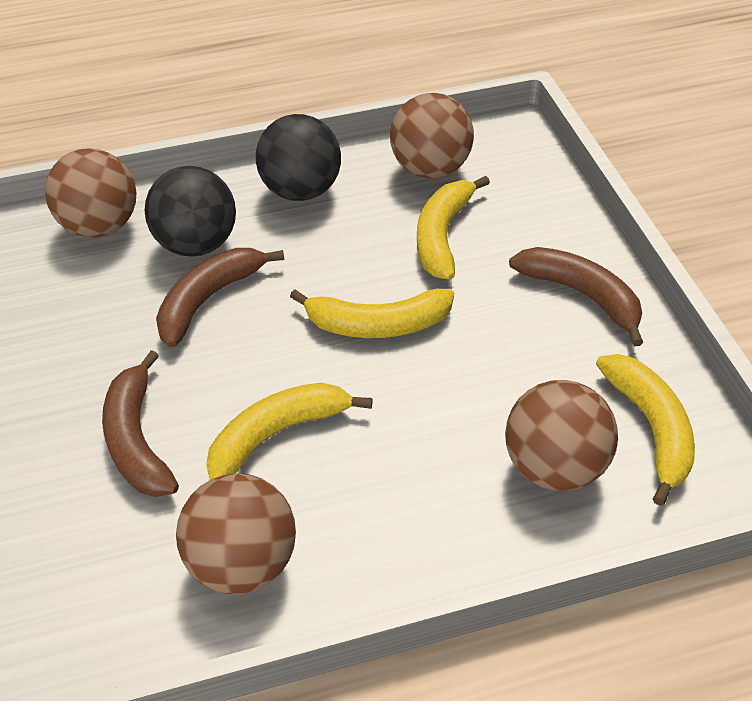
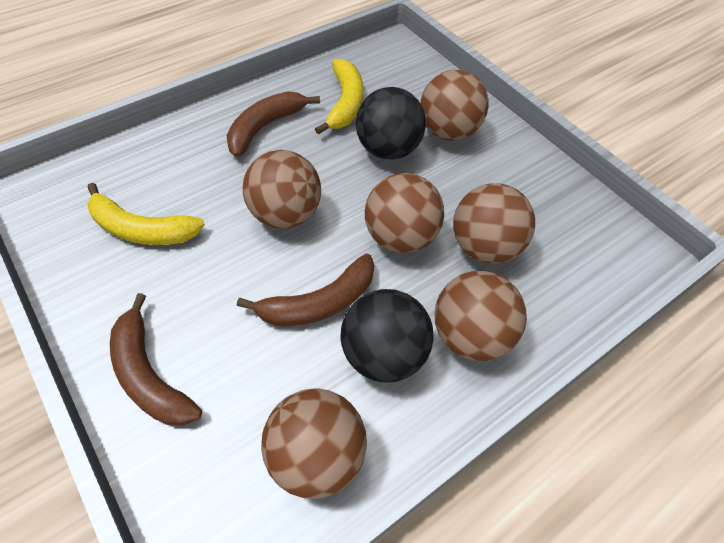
brown ball: [45,148,137,238] [176,474,296,594] [390,93,474,178] [505,380,618,491] = 4 -> [243,150,321,228] [261,389,367,499] [364,173,444,253] [420,70,488,141] [434,271,527,361] [453,183,535,264] = 6
yellow banana: [206,383,373,480] [290,289,454,338] [417,176,490,280] [596,354,695,506] = 4 -> [87,183,205,245] [315,59,363,135] = 2

